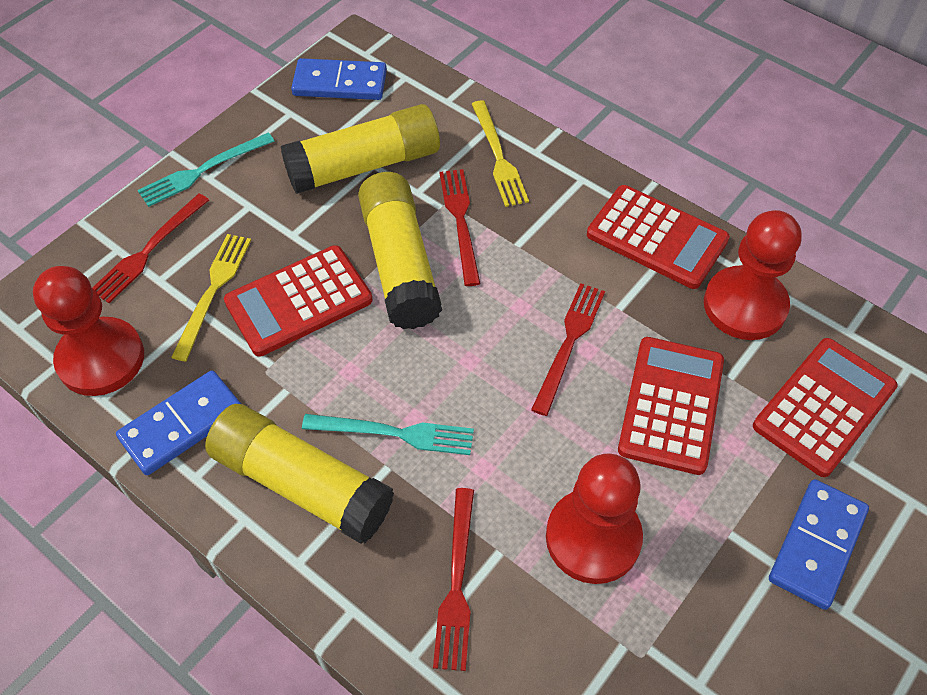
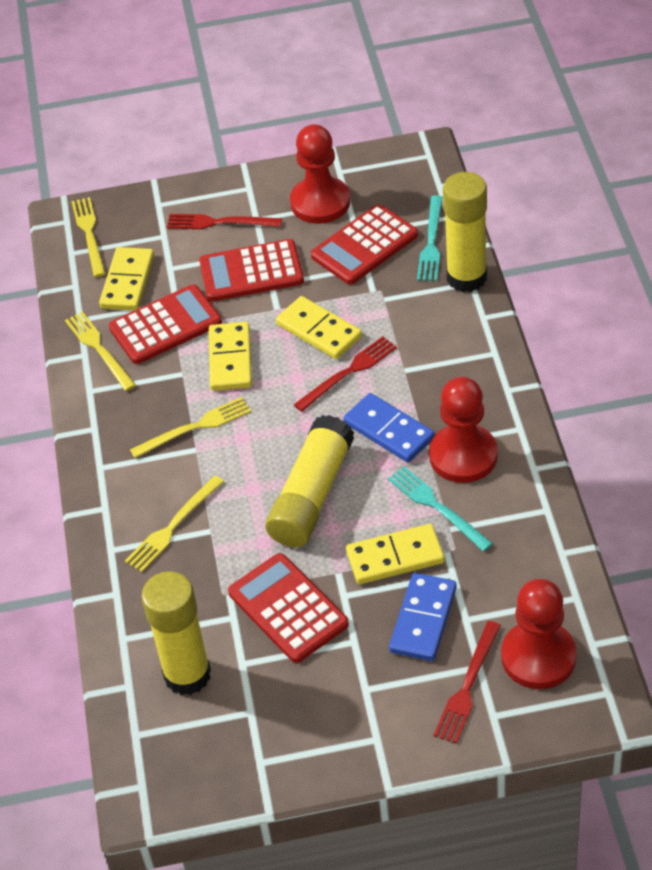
blue domino: [116,370,241,475] [291,58,387,100] [769,479,869,610] = 3 -> [343,393,435,462] [389,573,457,661] = 2
red fork: [92,194,209,303] [433,488,474,671] [439,169,481,286] [531,283,605,416] = 4 -> [167,214,282,229] [294,336,397,412] [433,621,501,744] = 3
yellow domino: none = 0 -> [99,247,154,311] [209,322,252,391] [276,296,362,359] [346,524,445,584] = 4
yellow fork: [171,234,251,362] [472,100,529,207] = 2 -> [65,311,136,391] [71,197,106,277] [125,476,224,572] [130,397,251,458] = 4

